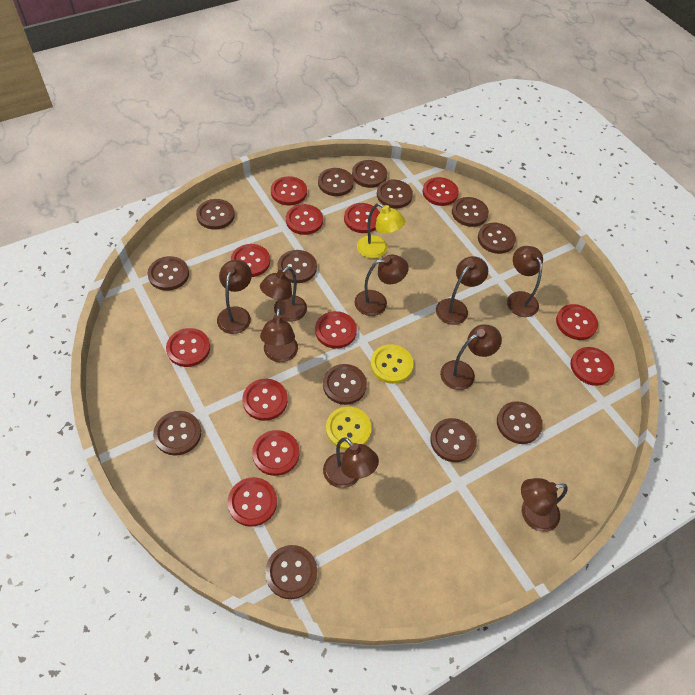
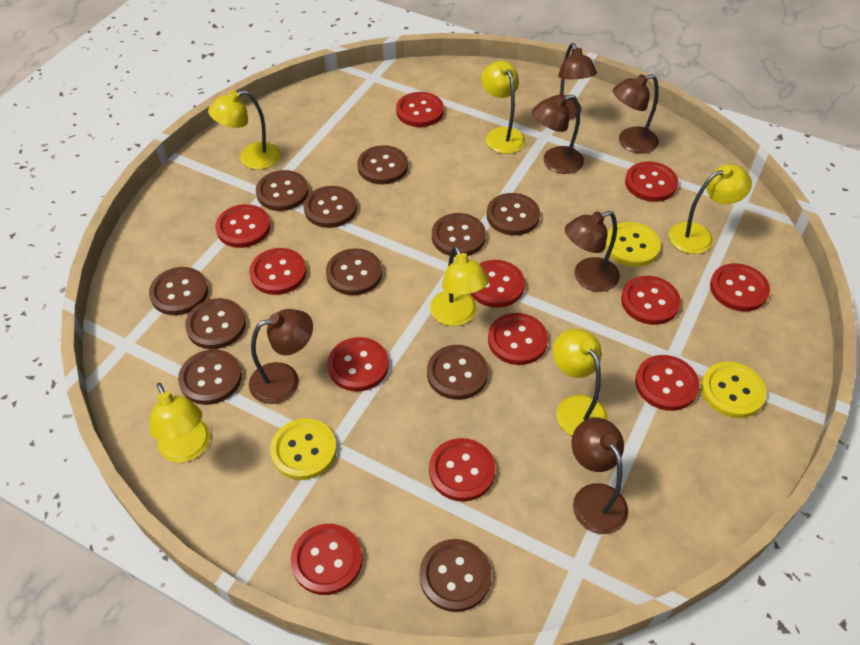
brown button: [147,256,189,291] [153,411,201,456] [196,199,235,230] [265,545,317,599] [277,250,317,283] [318,168,354,196] [323,364,367,405] [352,160,387,188] [377,180,413,208] [430,418,477,462] [452,197,489,227] [478,223,516,254] [497,401,543,444] = 13 -> [149,267,208,315] [178,349,242,405] [185,298,246,349] [256,170,309,211] [304,186,357,228] [326,248,382,295] [357,145,408,184] [420,539,492,612] [427,345,488,400] [432,213,486,257] [487,193,540,235] = 11
brown lamp: [217,260,252,334] [260,267,307,322] [260,308,298,362] [323,437,379,488] [355,254,409,316] [436,256,488,325] [440,324,502,390] [507,246,543,317] [521,478,568,532] = 9 -> [249,309,313,404] [532,94,584,174] [550,43,597,120] [565,211,620,292] [571,418,628,534] [613,74,659,154] = 6
yellow button: [326,406,372,450] [370,344,413,384] = 2 -> [270,418,337,480] [605,222,661,267] [701,362,767,418] = 3
yellow lamp: [357,203,405,259] = 1 -> [150,383,210,463] [208,90,281,170] [430,246,489,326] [481,61,525,154] [553,329,608,436] [669,164,752,254] = 6

